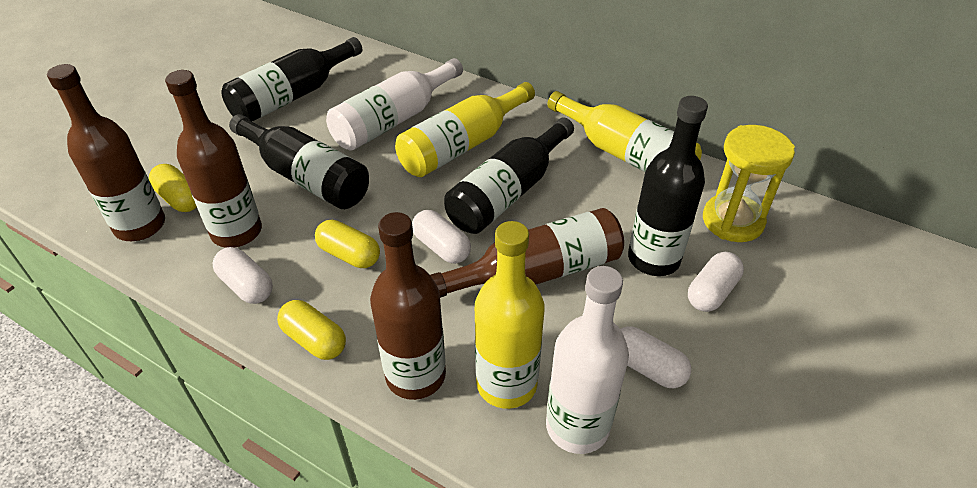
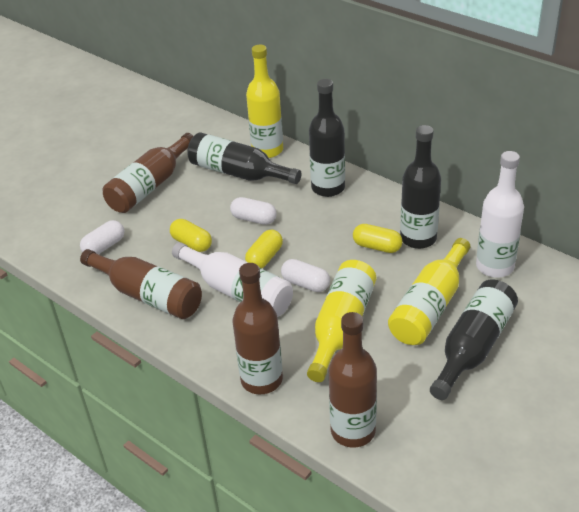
white capsule: [213,247,273,304] [412,210,471,264] [620,326,691,388] [688,252,744,312] = 4 -> [80,220,124,254] [230,197,277,225] [281,259,330,292] = 3
yellow hourglass: [703,125,795,242] = 1 -> none = 0

